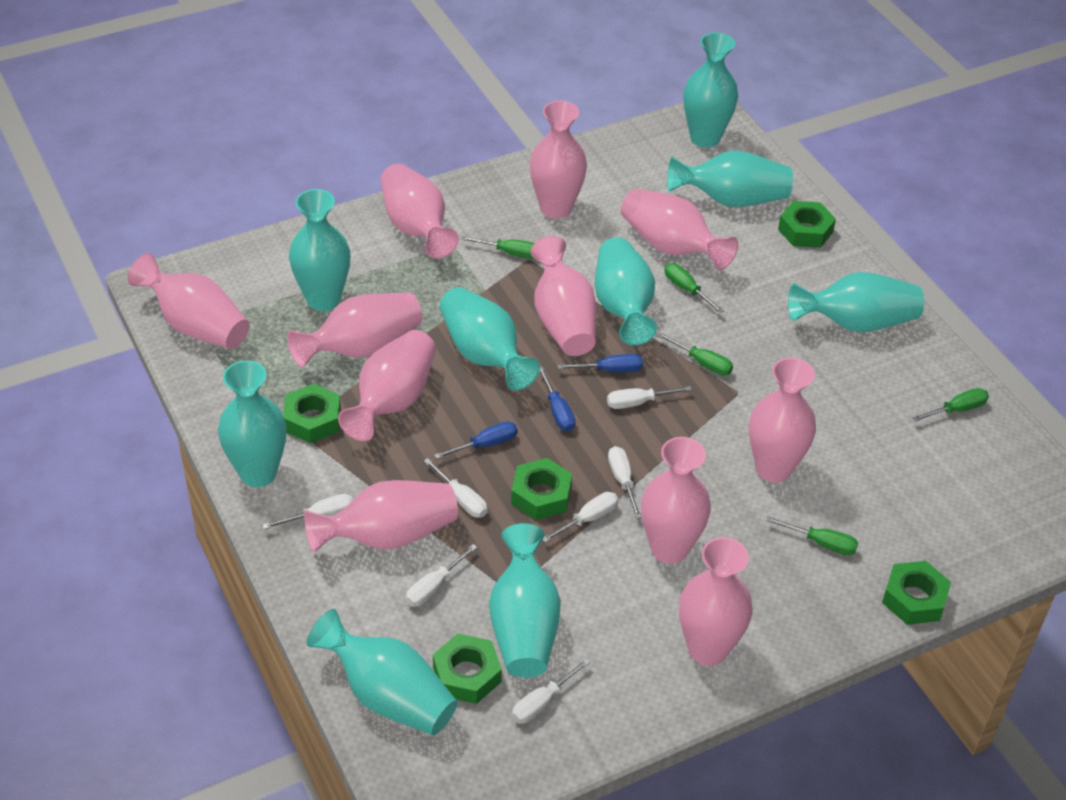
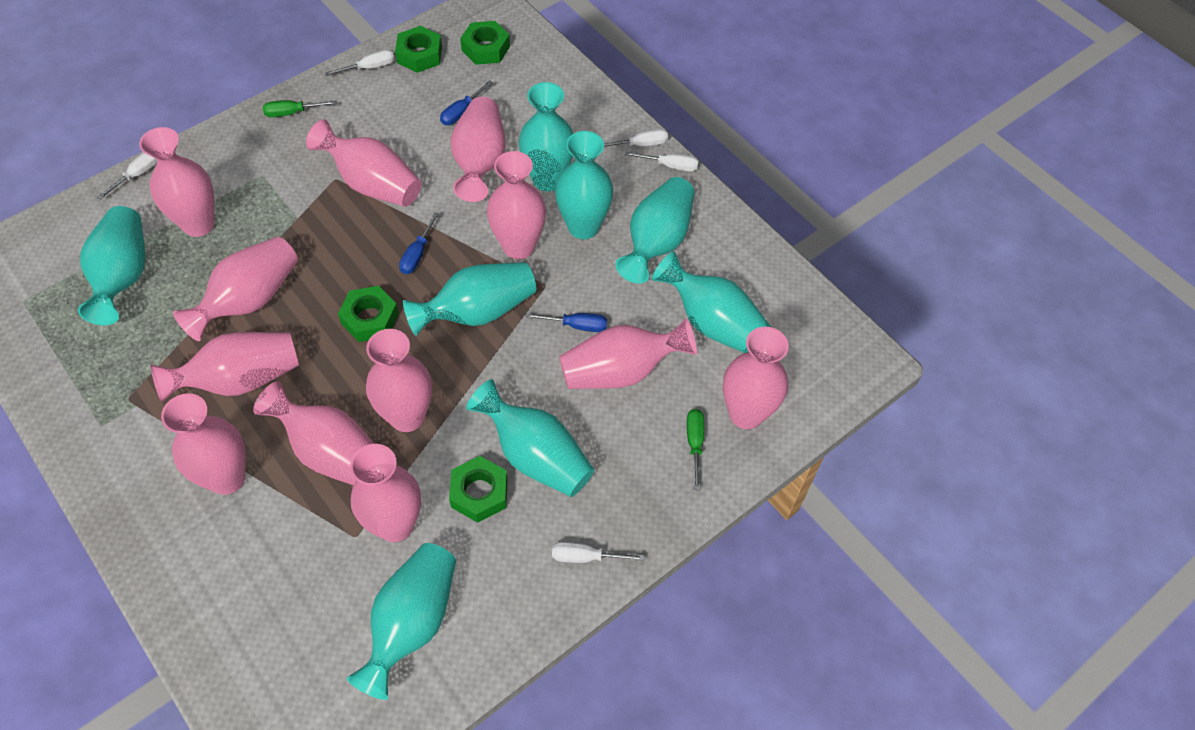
green nut: [283,384,341,443] [433,634,502,704] [511,458,572,520] [778,201,836,248] [882,561,951,625] = 5 -> [338,286,399,342] [395,26,442,73] [449,456,508,523] [460,21,510,65] = 4
green screwdriver: [461,236,534,259] [657,333,733,376] [665,263,724,313] [767,516,858,555] [912,388,989,422] = 5 -> [263,100,337,117] [687,409,704,490] = 2
pink vase: [128,253,250,349] [287,293,422,368] [304,480,458,552] [338,330,436,441] [381,164,459,259] [530,101,587,219] [530,236,596,356] [621,189,738,270] [641,437,711,564] [679,537,752,666] [749,357,816,483] = 11 -> [139,127,215,237] [151,332,299,402] [161,393,246,495] [173,237,298,341] [253,381,374,485] [306,119,422,207] [350,444,421,542] [366,329,432,432] [450,97,505,202] [487,151,546,259] [559,318,697,389] [723,327,789,429] = 12
turquoise vase: [218,360,286,487] [289,189,351,311] [307,609,458,735] [440,287,540,391] [489,523,561,678] [595,237,657,345] [667,150,793,207] [684,32,738,148] [788,272,924,332] = 9 -> [78,206,146,325] [347,543,456,700] [403,262,536,336] [466,379,594,497] [519,82,573,191] [555,131,613,239] [616,177,695,284] [652,251,771,353] = 8
white screwdriver: [262,494,353,529] [406,544,478,607] [424,458,488,518] [512,658,590,724] [543,492,618,543] [607,386,692,409] [608,446,642,519] = 7 -> [96,153,157,200] [325,49,394,76] [552,542,645,563] [604,129,668,147] [625,151,699,172] = 5

